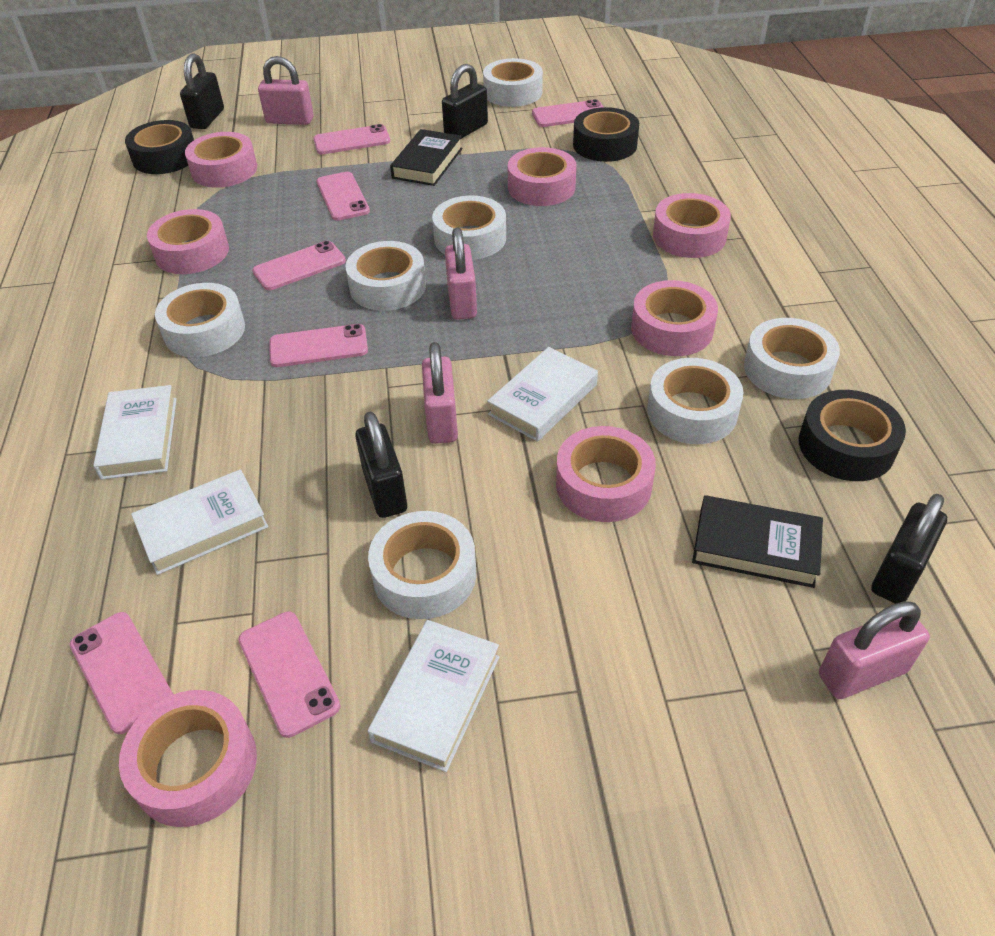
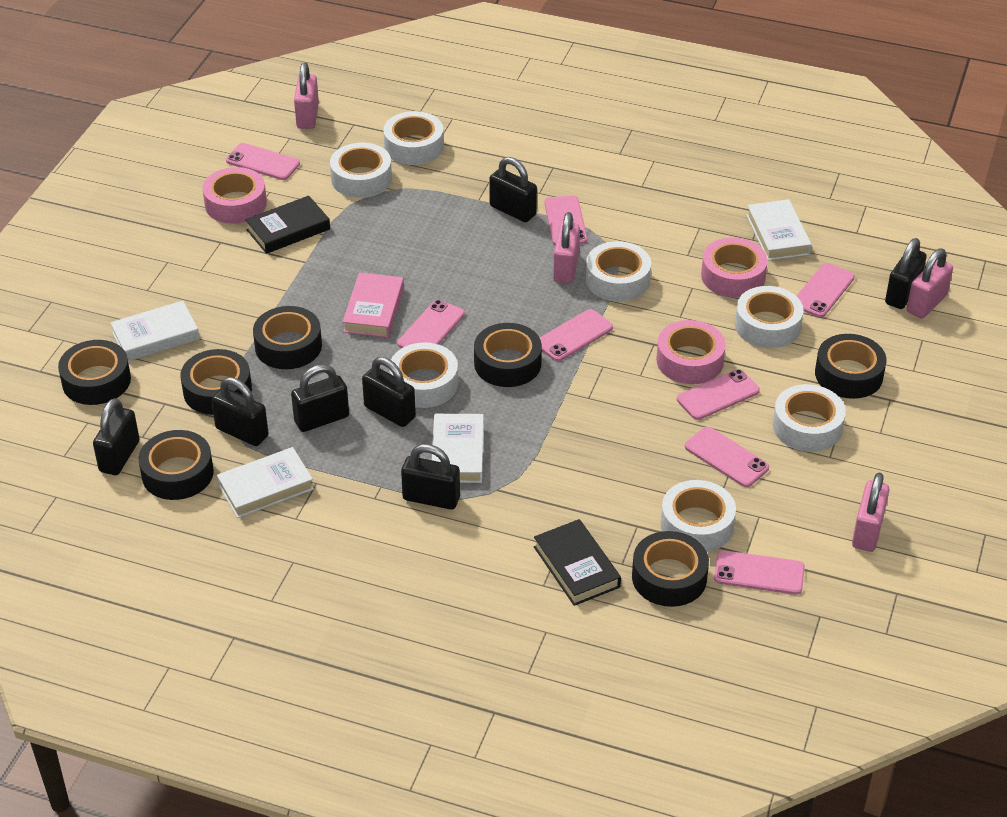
black padlock: [180,53,224,129] [355,412,407,518] [442,64,488,139] [871,494,947,604] = 4 -> [93,398,140,475] [211,377,268,446] [291,364,349,432] [362,357,416,427] [401,444,460,510] [489,157,537,222] [885,238,927,309] = 7
black tape: [125,120,194,174] [573,107,639,162] [799,390,906,481] = 3 -> [58,340,131,405] [138,430,214,500] [181,349,252,415] [253,306,322,369] [474,323,542,387] [632,531,709,607] [815,334,887,399] = 7
pink book: none = 0 -> [343,272,404,337] = 1
pink phone: [70,612,173,734] [238,611,341,738] [252,241,346,290] [269,324,368,367] [313,124,390,154] [316,172,370,221] [532,99,603,127] = 7 -> [226,143,300,180] [397,300,465,348] [540,309,613,361] [544,196,587,245] [677,369,760,420] [685,427,769,487] [714,550,805,595] [797,263,855,318] = 8
pink tape: [119,690,257,827] [147,209,229,274] [185,132,257,188] [508,147,577,206] [556,426,656,522] [631,280,718,356] [653,193,731,258] = 7 -> [203,167,267,224] [656,320,726,384] [701,238,768,298] = 3

